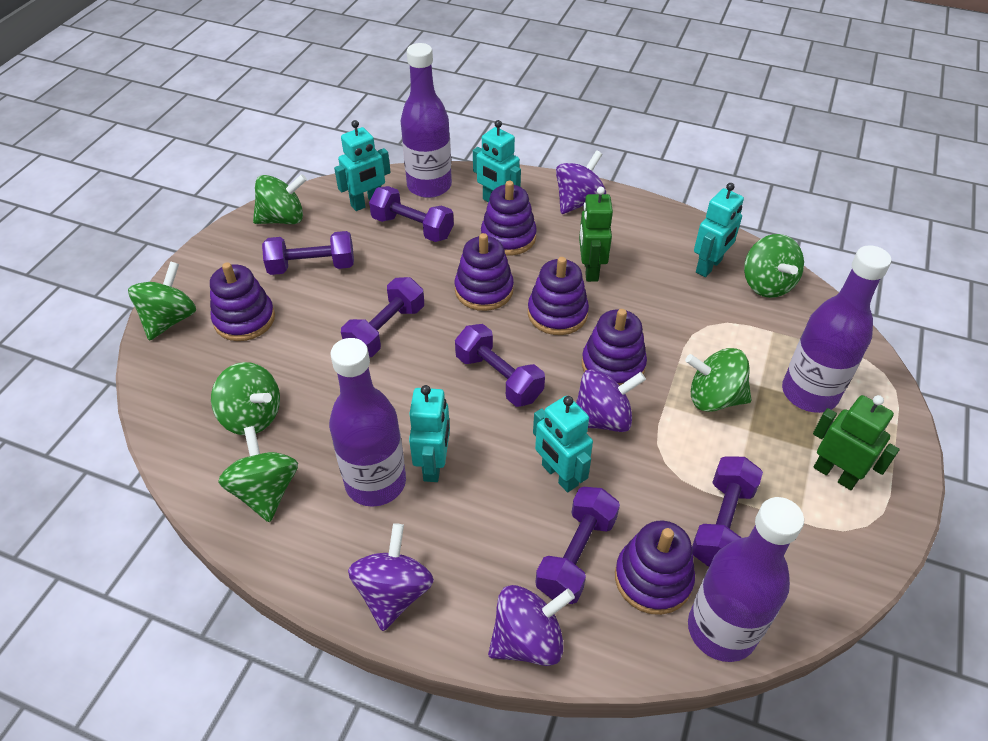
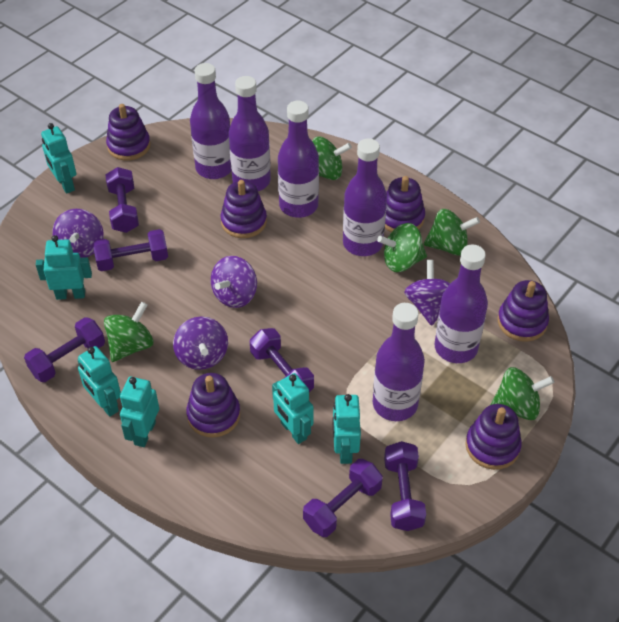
green robot: [579,187,613,282] [813,395,900,490] = 2 -> none = 0
green spinning top: [128,261,196,341] [211,362,280,435] [218,426,298,522] [253,174,307,224] [685,348,751,412] [744,234,804,298] = 6 -> [104,302,153,362] [312,137,352,180] [377,223,427,272] [424,209,480,256] [491,367,554,420] = 5
purple bottle: [329,338,406,507] [400,43,452,198] [688,497,804,662] [782,245,891,413] = 4 -> [190,63,232,179] [229,76,271,191] [278,101,319,218] [343,138,387,256] [373,303,425,421] [434,244,488,363] = 6
turquoise robot: [334,120,391,211] [409,385,450,482] [473,120,521,202] [533,396,593,492] [694,183,744,277] = 5 -> [36,235,92,300] [41,123,76,194] [77,346,121,417] [120,377,159,447] [272,373,314,444] [332,394,361,464] = 6

